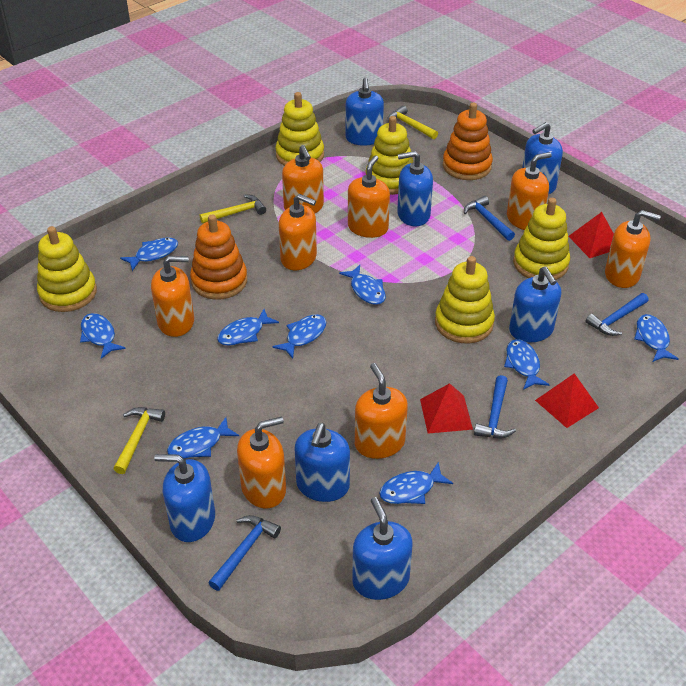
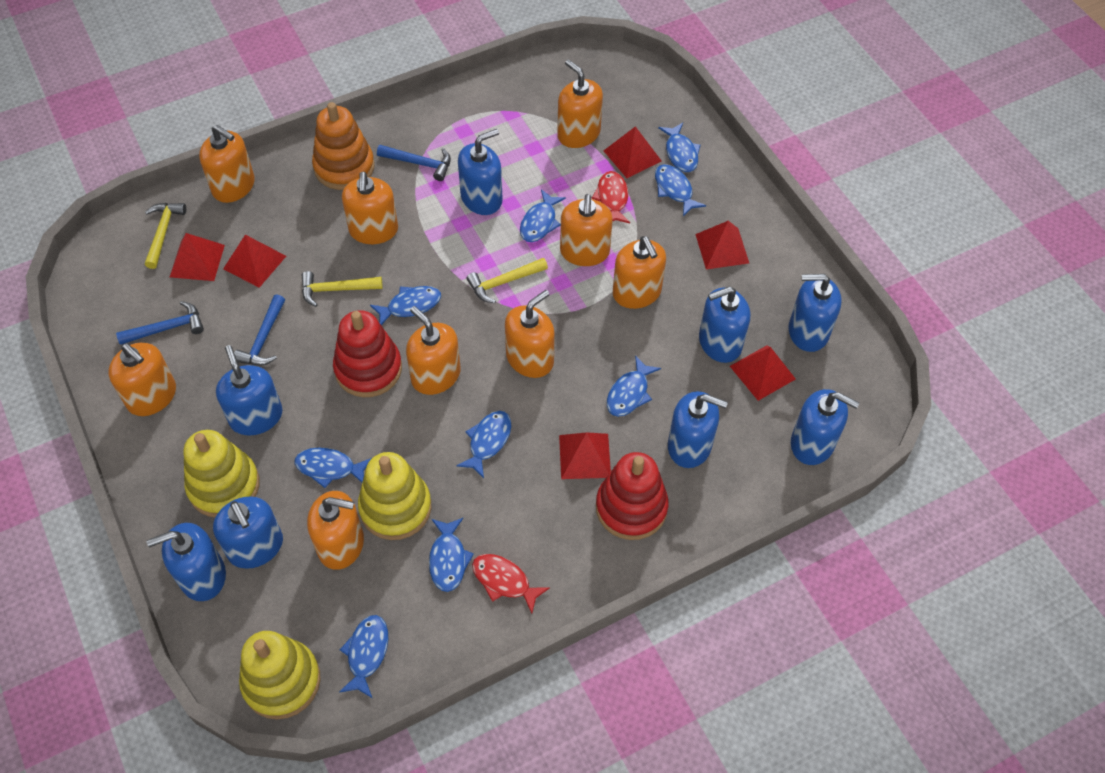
blue hammer: [208,515,281,591] [464,196,515,241] [474,375,516,439] [586,293,648,336] = 4 -> [116,301,204,345] [234,294,285,365] [377,145,451,181] = 3
blue soap dispenser: [154,454,215,542] [294,423,350,502] [345,78,384,146] [352,497,413,600] [397,151,433,226] [509,267,561,342] [522,122,563,194] = 7 -> [146,523,226,601] [213,496,283,569] [216,345,283,435] [458,129,503,215] [668,391,728,468] [699,286,750,363] [788,274,842,352] [791,389,859,465] = 8
orange soap dispenser: [151,256,194,337] [237,417,286,509] [279,194,317,270] [282,145,324,213] [348,155,390,238] [355,363,408,459] [507,152,552,230] [605,210,661,288] = 8 -> [108,343,176,416] [199,125,255,203] [307,491,364,570] [342,171,398,244] [406,306,461,395] [505,290,555,378] [557,59,603,148] [560,194,613,266] [613,236,666,309] = 9
orange stacking toy: [190,215,247,300] [443,103,493,180] = 2 -> [312,102,375,190] = 1
red fish: none = 0 -> [472,554,550,614] [591,171,630,223] = 2
red pyramid: [420,383,473,434] [535,373,599,428] [568,212,614,258] = 3 -> [170,233,225,281] [223,235,286,288] [559,432,611,479] [604,126,662,178] [695,221,749,269] [730,345,796,401] = 6
red stacking toy: none = 0 -> [333,310,402,397] [596,452,669,540] = 2
yellow stacking toy: [37,226,97,312] [275,92,324,166] [365,116,413,195] [435,256,495,343] [513,198,570,280] = 5 -> [184,430,260,517] [239,631,320,720] [358,452,431,540] = 3

